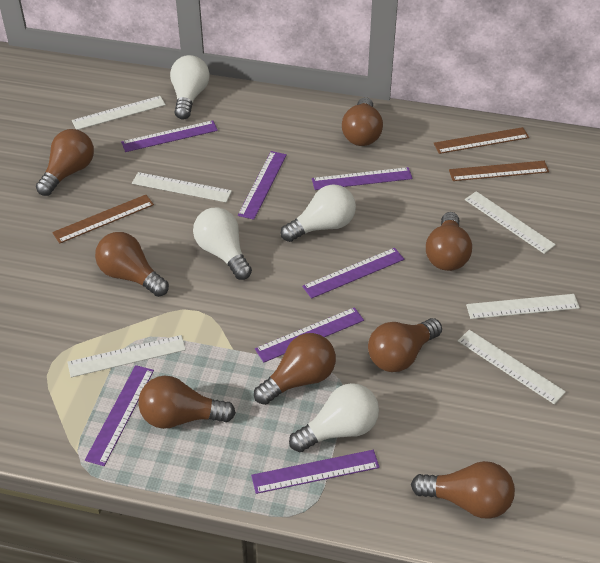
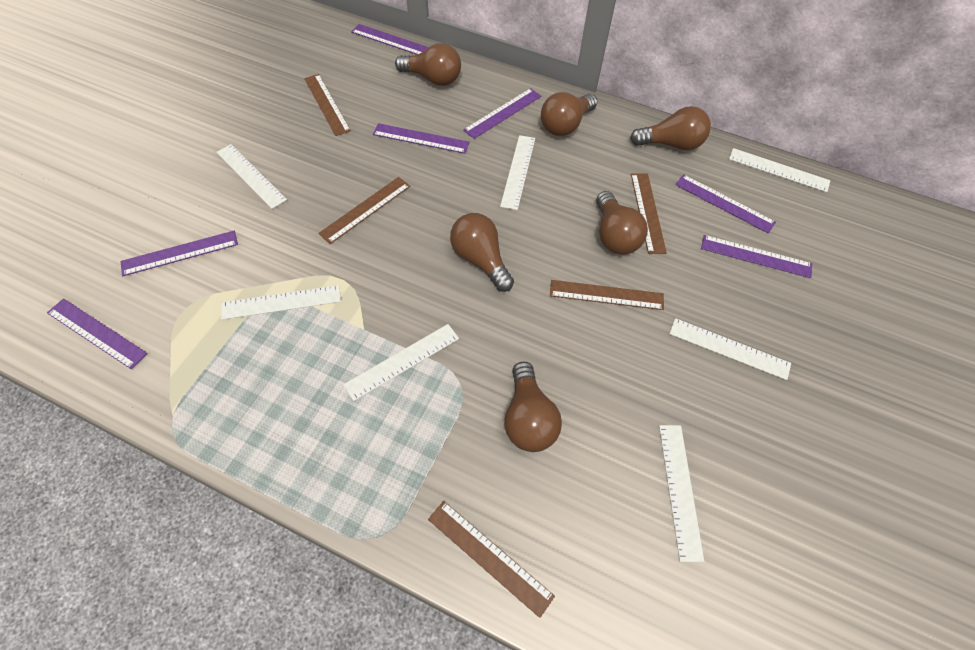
brown light bulb: [36,129,94,196] [95,232,169,297] [138,376,236,429] [254,333,336,405] [342,97,383,146] [368,318,442,372] [411,461,515,519] [426,212,472,271] = 8 -> [395,43,461,86] [450,213,514,292] [504,362,562,452] [541,92,597,136] [596,191,648,255] [630,106,711,150] = 6
brown ruler: [52,195,154,244] [434,127,529,154] [449,161,549,181] = 3 -> [304,74,351,136] [318,177,410,244] [428,501,555,618] [550,280,664,310] [631,173,667,254] = 5
white light bulb: [170,55,210,120] [193,208,252,280] [281,185,356,242] [289,383,379,452] = 4 -> none = 0
white ruler: [68,335,186,377] [72,96,166,130] [132,172,232,202] [458,330,566,404] [465,191,556,254] [466,294,580,319] = 6 -> [216,144,287,209] [221,285,341,320] [343,324,459,401] [500,135,535,210] [659,425,704,562] [669,318,791,380] [729,148,830,192] = 7

